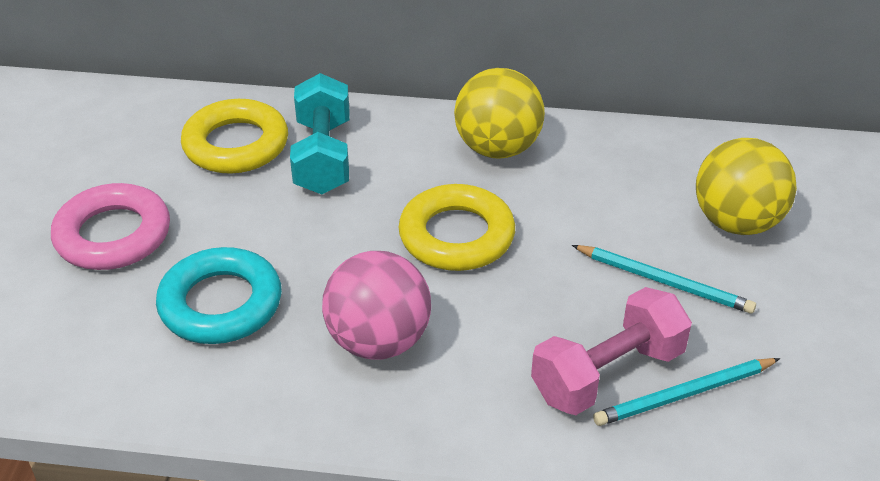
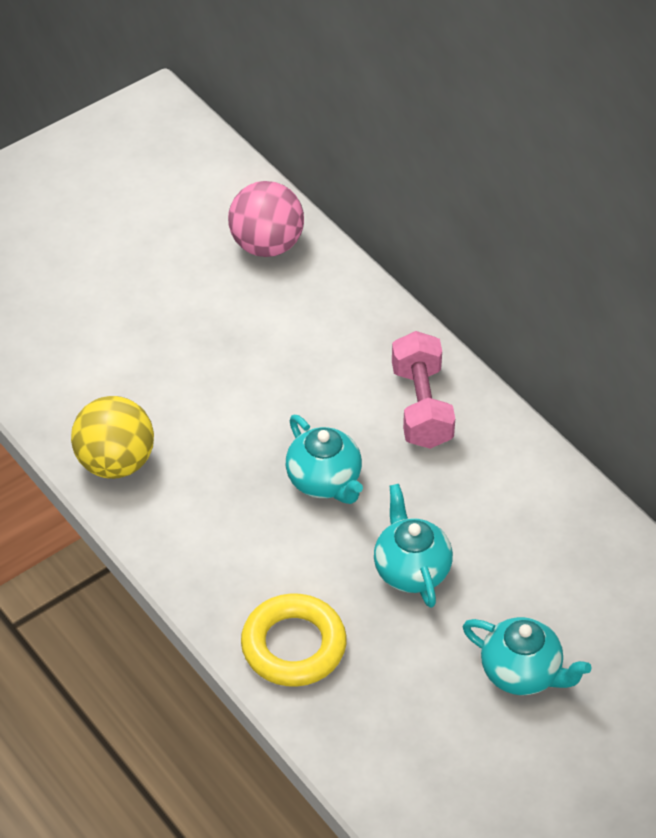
pink ring: [51,183,170,270] = 1 -> none = 0
turquoise dumbbell: [290,73,349,195] = 1 -> none = 0
turquoise pencil: [572,245,756,314] [593,358,780,426] = 2 -> none = 0
turquoise ring: [156,247,282,344] = 1 -> none = 0
turquoise teapot: none = 0 -> [286,415,363,504] [374,484,453,608] [463,617,591,695] = 3
yellow ball: [454,68,545,159] [696,138,797,235] = 2 -> [71,396,154,479] = 1
yellow ring: [181,99,288,174] [398,184,515,271] = 2 -> [241,593,347,687] = 1

